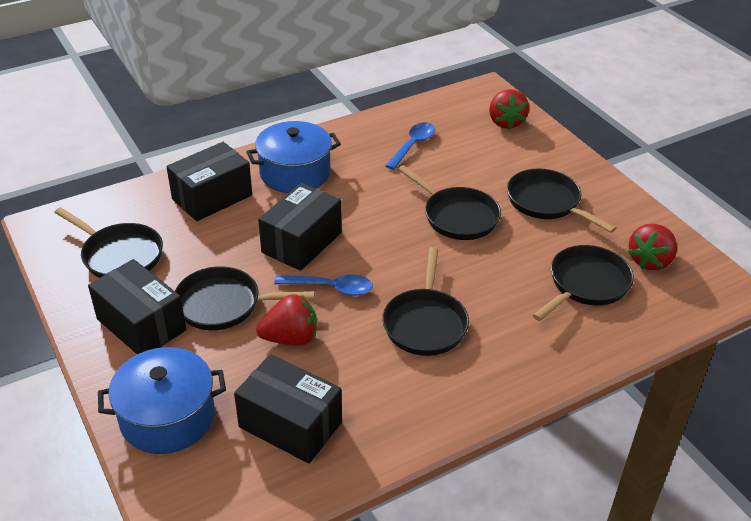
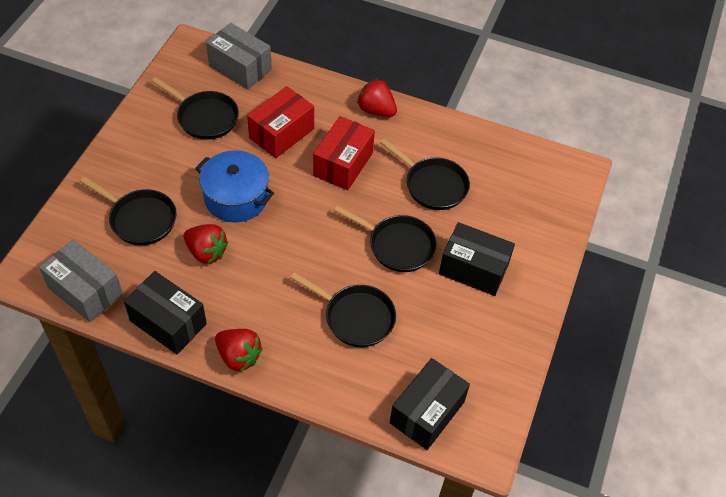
black box: [88,259,186,354] [166,142,252,221] [234,354,342,463] [258,183,341,271] = 4 -> [124,271,207,354] [390,358,470,450] [439,222,515,296] = 3
black pan: [54,207,163,278] [175,266,315,330] [382,247,469,356] [398,165,501,240] [507,169,616,233] [533,245,634,321] = 6 -> [80,177,177,245] [152,77,239,140] [290,272,396,347] [334,205,437,272] [380,138,470,210] = 5
blue pot: [98,347,226,454] [246,121,341,193] = 2 -> [195,150,274,222] = 1
blue spoon: [274,274,373,296] [385,122,435,170] = 2 -> none = 0
grey box: none = 0 -> [39,240,123,322] [206,23,272,90] = 2
red box: none = 0 -> [247,86,314,158] [313,116,375,190] = 2

